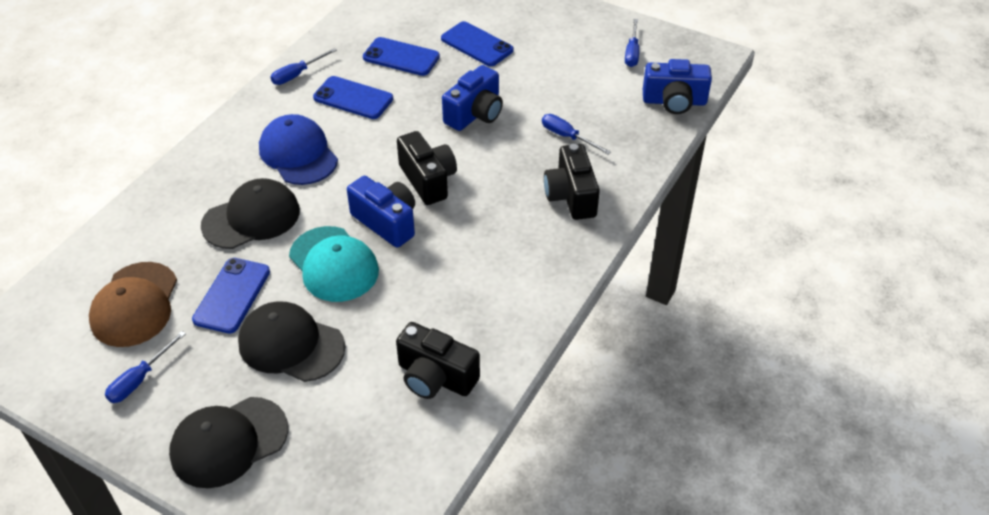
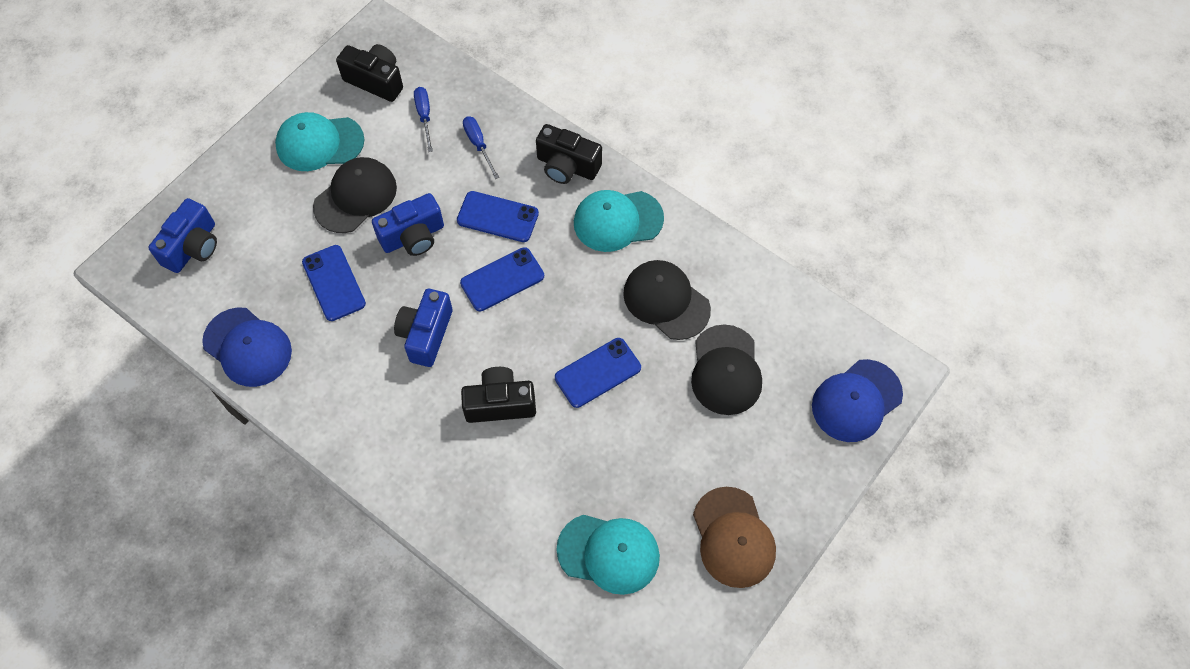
blue cap: [259,114,338,185] = 1 -> [202,307,292,387] [812,359,903,442] = 2
blue screwdriver: [105,331,186,403] [271,48,337,85] [542,114,611,154] [625,19,639,67] = 4 -> [414,87,433,152] [463,116,499,179] = 2
turquoise cap: [289,226,379,302] = 1 -> [275,112,364,171] [556,515,660,595] [574,190,664,252] = 3

